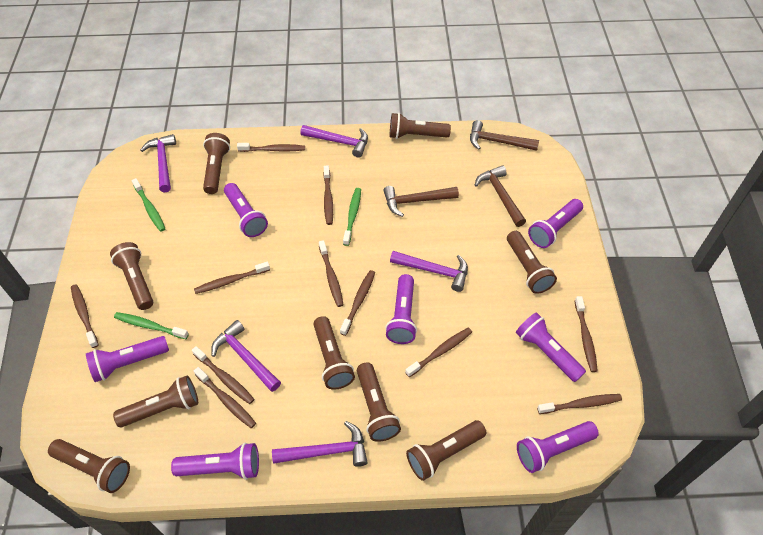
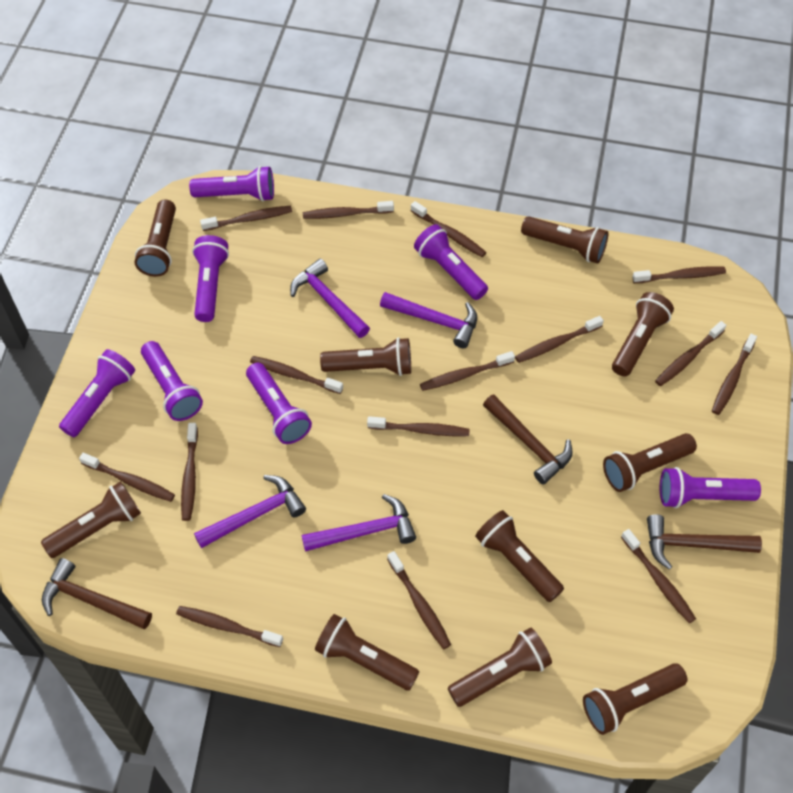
brown flashlight: [48,439,130,493] [110,242,153,310] [113,375,198,427] [203,133,230,194] [313,316,355,390] [357,362,401,442] [390,113,451,139] [406,420,486,481] [507,231,557,294] = 9 -> [41,481,141,558] [134,199,176,277] [315,614,419,690] [320,337,411,376] [448,628,552,707] [475,510,564,602] [521,216,608,263] [583,663,687,735] [603,433,697,492] [612,292,674,377] = 10
brown toothbrush: [71,284,98,348] [192,346,254,404] [194,261,270,294] [194,367,256,428] [237,143,305,152] [319,240,344,307] [323,166,333,225] [340,270,375,336] [405,328,472,377] [537,394,622,414] [575,296,598,372] = 11 -> [79,453,175,502] [176,606,283,647] [181,423,198,521] [200,206,292,231] [250,356,343,394] [303,201,394,219] [367,416,470,436] [387,551,451,649] [411,201,486,257] [420,351,515,391] [515,316,604,363] [621,529,696,624] [632,266,726,283] [655,321,726,386] [712,334,757,415] = 15
green toothbrush: [114,312,189,339] [132,178,166,232] [343,188,361,246] = 3 -> none = 0
purple hammer: [141,134,176,193] [211,320,281,392] [272,421,368,467] [300,125,368,158] [390,251,468,292] = 5 -> [194,475,306,548] [290,259,370,338] [302,494,416,552] [380,292,477,348] = 4

